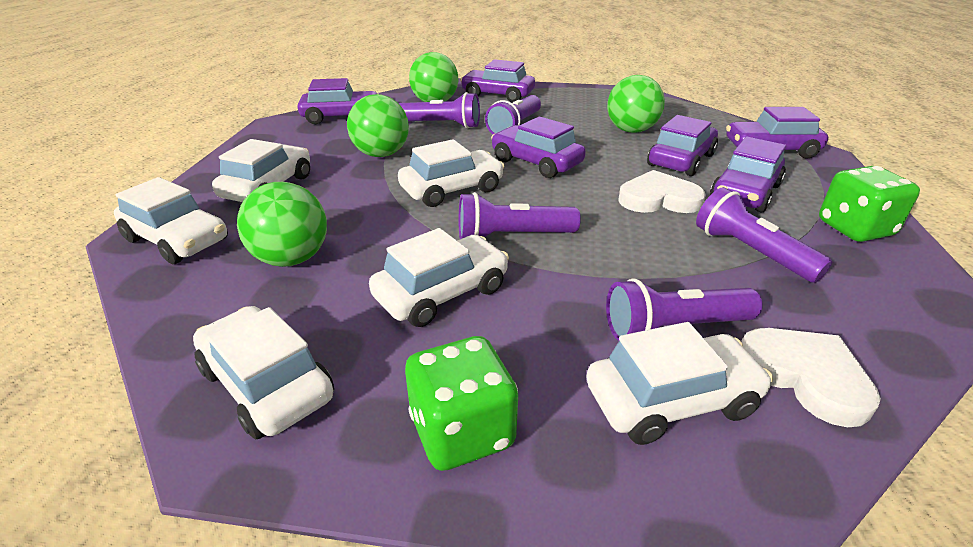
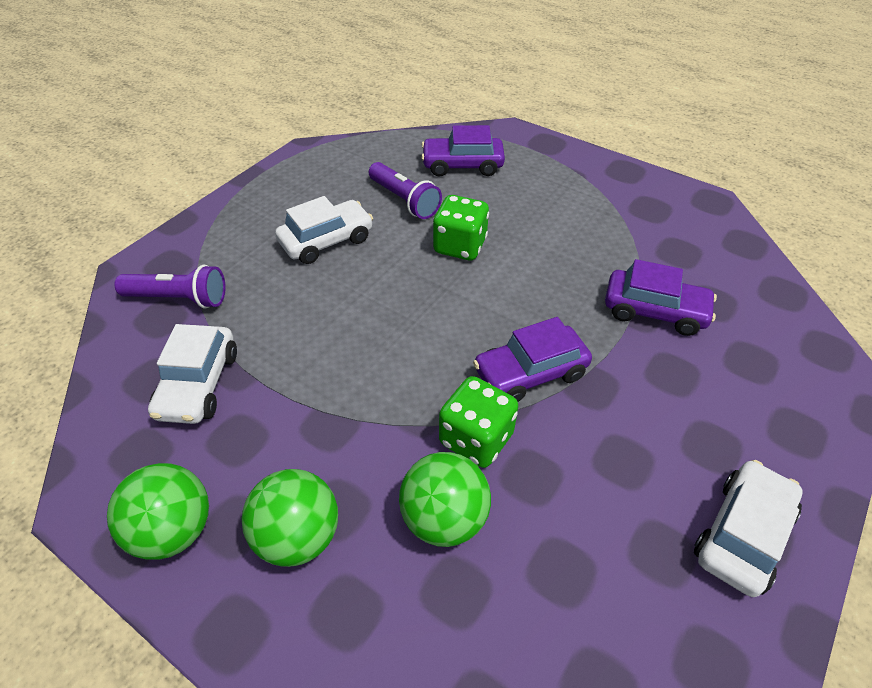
green ball: [237,182,327,267] [347,94,409,157] [409,52,458,102] [607,75,665,133] = 4 -> [107,463,209,560] [242,469,338,567] [399,452,491,547] = 3
purple car: [298,78,379,124] [460,59,535,103] [491,116,586,178] [647,115,718,176] [710,137,786,212] [726,107,828,159] = 6 -> [421,125,505,177] [473,317,592,402] [605,259,717,336] = 3
purple flashlight: [399,92,480,128] [459,192,581,239] [485,95,541,134] [606,278,763,340] [696,187,832,283] = 5 -> [114,265,226,308] [369,162,442,219] = 2
white car: [114,177,228,264] [193,306,334,439] [212,139,310,202] [369,228,509,327] [398,139,504,207] [586,322,773,445] = 6 -> [148,324,237,424] [275,196,373,264] [694,460,802,597] = 3
white heart: [618,170,706,213] [741,328,881,427] = 2 -> none = 0

